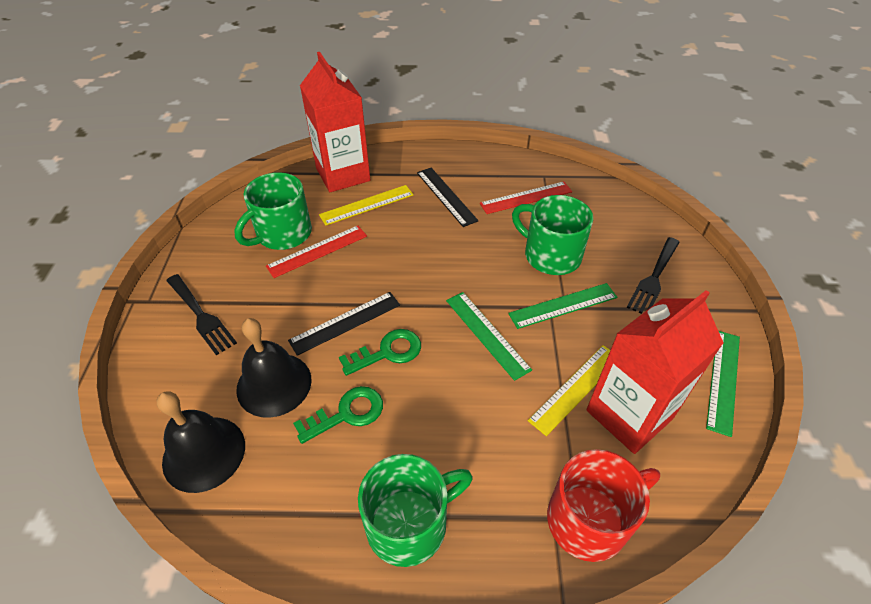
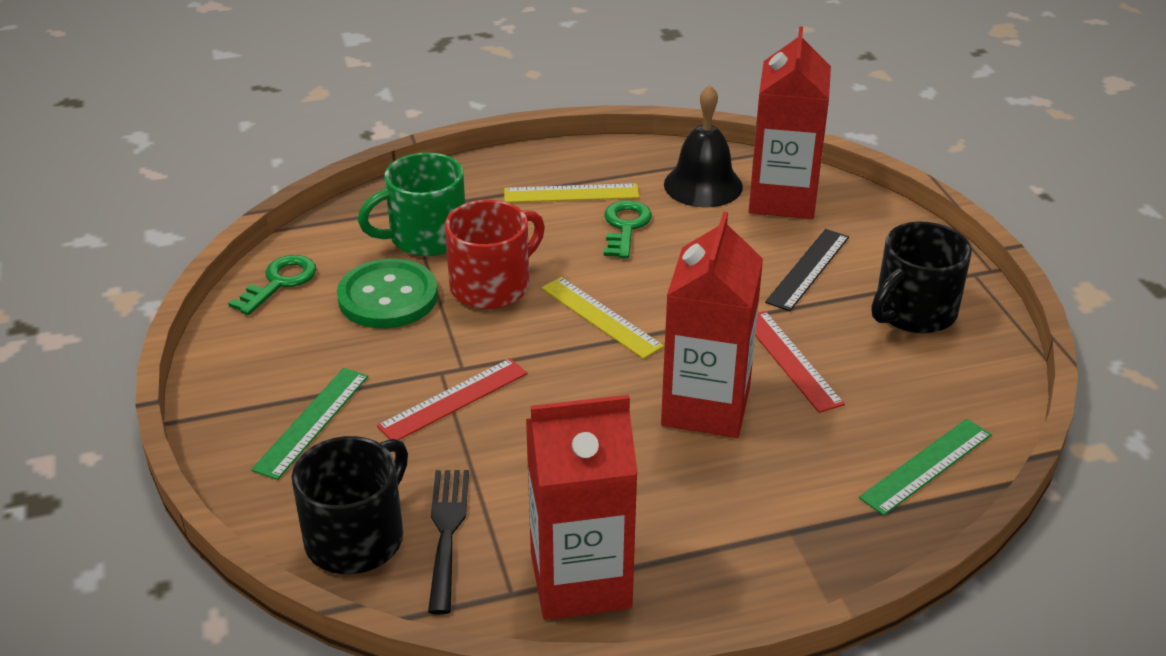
black bell: [157,391,245,493] [236,318,312,418] = 2 -> [664,85,743,208] = 1
black fork: [166,274,237,355] [627,237,680,314] = 2 -> [428,470,469,614] = 1
black mug: none = 0 -> [292,436,408,574] [871,222,972,334] = 2
black ruler: [288,292,400,356] [417,168,479,227] = 2 -> [765,229,849,311] = 1
green button: none = 0 -> [337,259,438,329] = 1
green mug: [234,172,312,250] [358,454,473,567] [512,195,593,275] = 3 -> [358,152,465,256] = 1
green ruler: [446,292,532,381] [508,283,617,329] [706,331,740,437] = 3 -> [251,368,368,480] [859,419,992,516] = 2
red carton: [300,52,370,192] [586,290,724,454] = 2 -> [526,395,638,620] [661,212,763,438] [749,26,831,219] = 3

